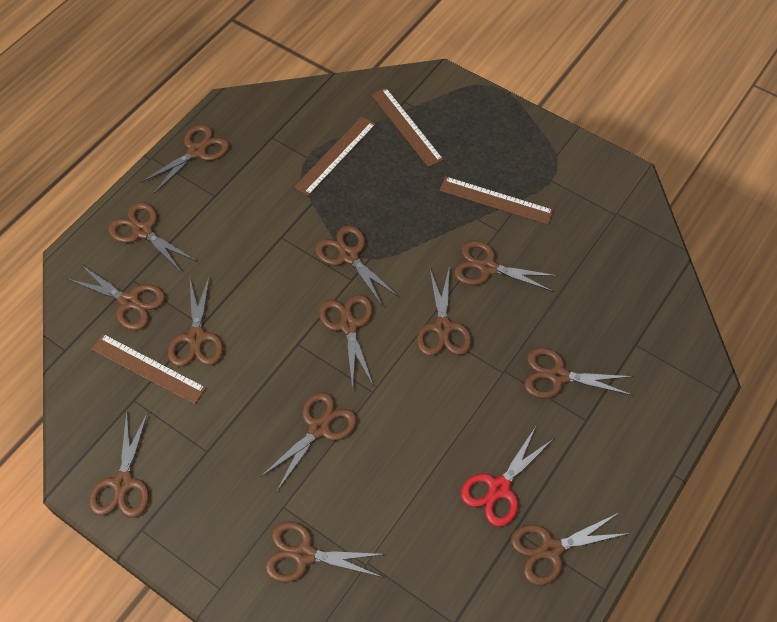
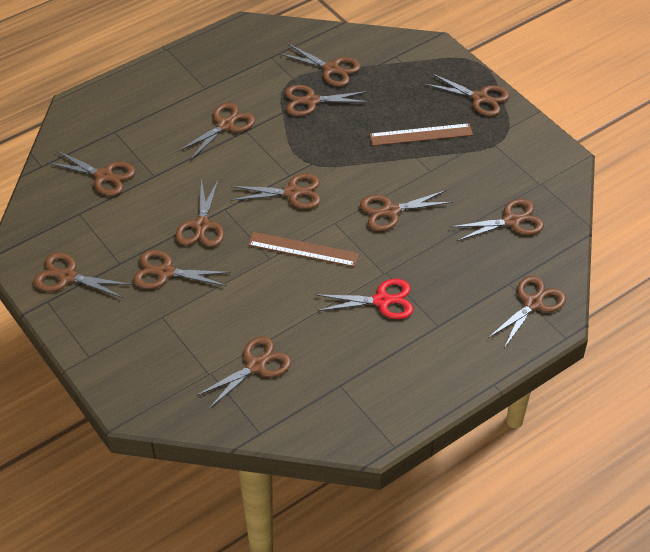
brown ruler: [91,334,206,404] [294,116,376,196] [371,88,444,167] [439,177,554,225] = 4 -> [248,232,359,267] [369,123,473,146] = 2

